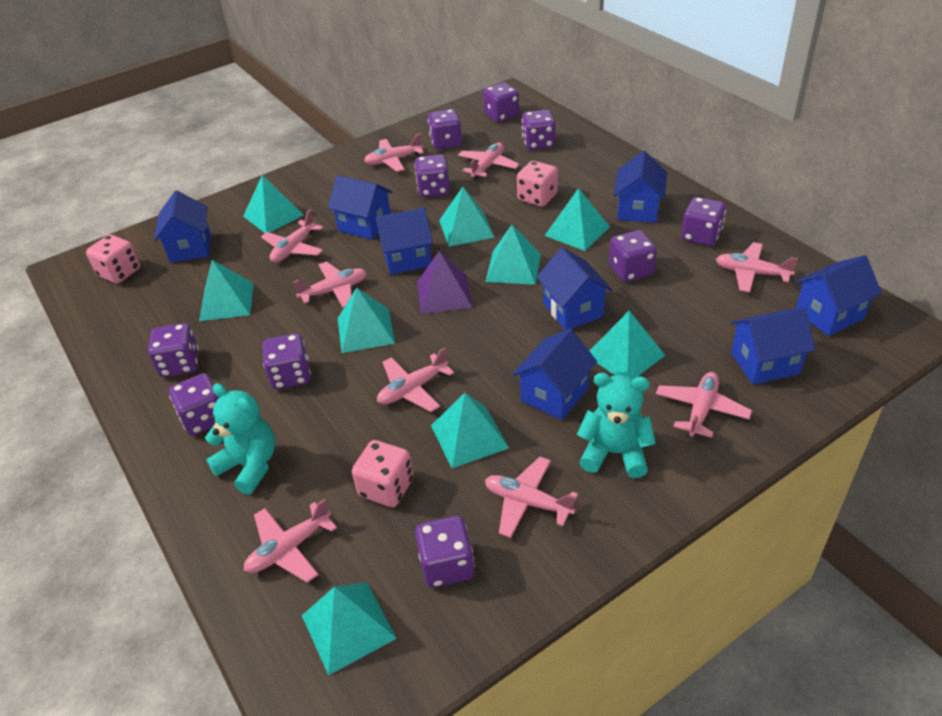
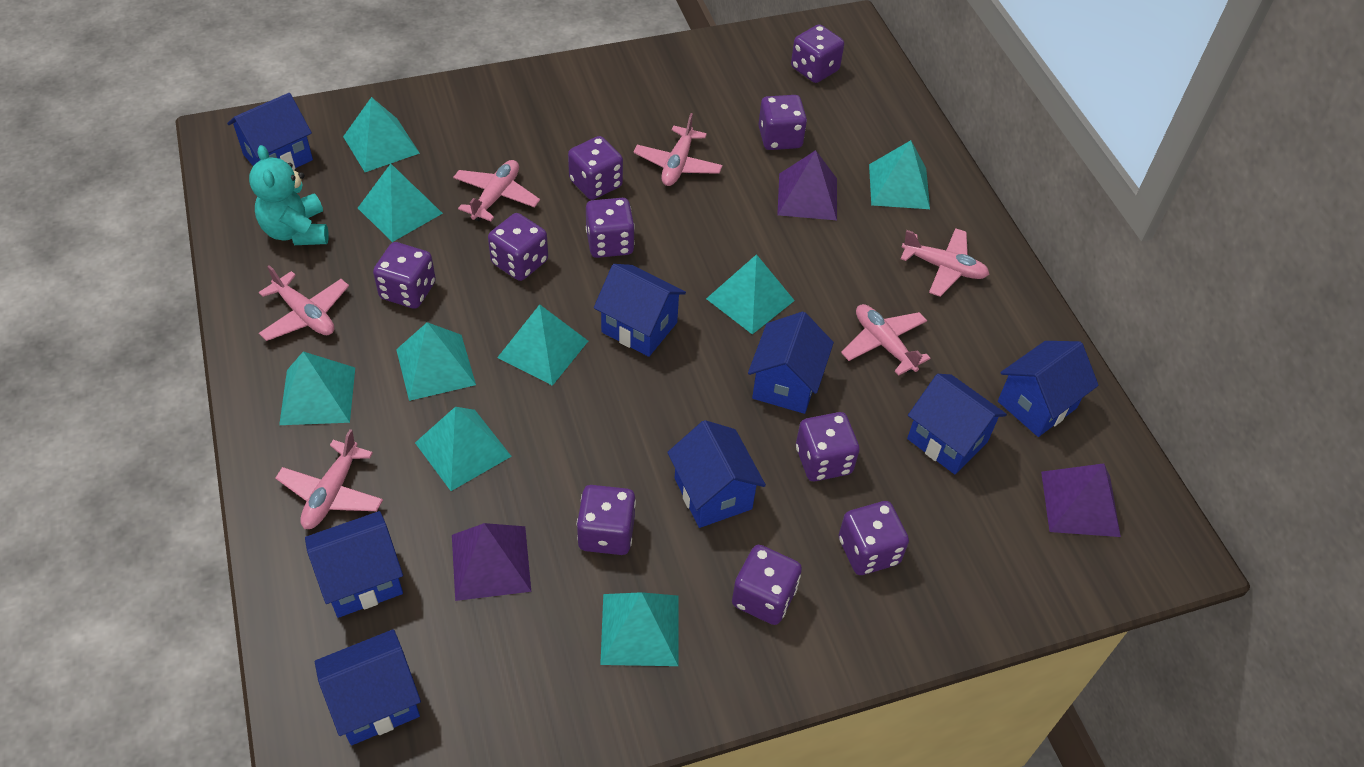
pink dice: [86,235,140,283] [352,440,414,507] [517,161,558,207] = 3 -> none = 0
pink plane: [244,499,337,583] [261,209,324,263] [293,262,367,308] [364,133,424,172] [377,348,454,412] [458,143,520,180] [485,457,578,538] [656,372,752,438] [716,242,798,292] = 9 -> [259,265,349,341] [275,429,383,529] [453,160,540,221] [634,113,723,186] [841,304,930,376] [901,228,989,297] = 6
purple pyramid: [417,251,472,314] = 1 -> [452,523,531,601] [777,150,837,220] [1041,463,1121,537] = 3
turquoise teddy bear: [205,383,275,495] [577,373,656,478] = 2 -> [249,145,329,245] = 1

